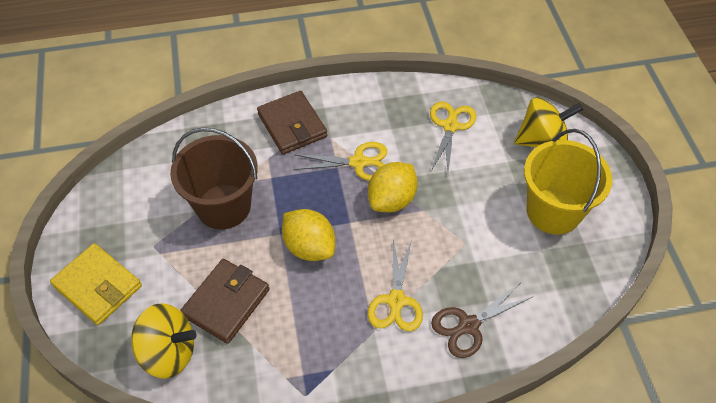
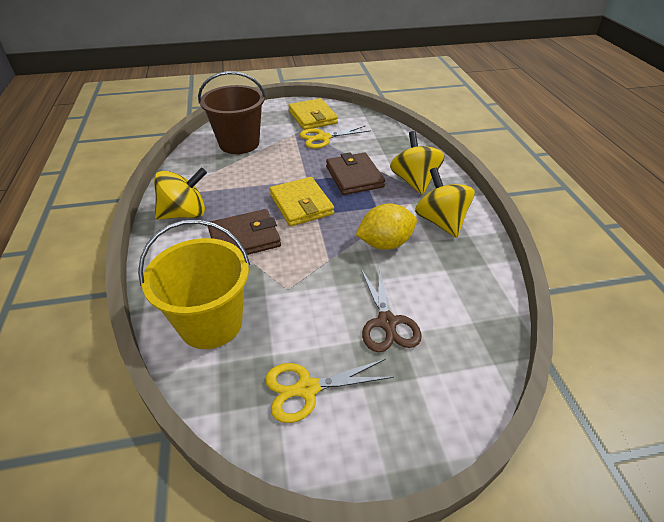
yellow lemon: [282,209,335,261] [368,162,418,213] = 2 -> [355,203,417,250] = 1
yellow scissors: [294,142,387,181] [368,239,423,332] [430,101,476,173] = 3 -> [265,359,394,423] [300,126,371,149] = 2
yellow spinning top: [131,303,197,378] [514,97,583,147] = 2 -> [154,167,207,220] [390,131,445,195] [415,167,475,238] = 3
yellow wallet: [50,243,142,325] = 1 -> [270,177,334,226] [288,98,338,130] = 2

